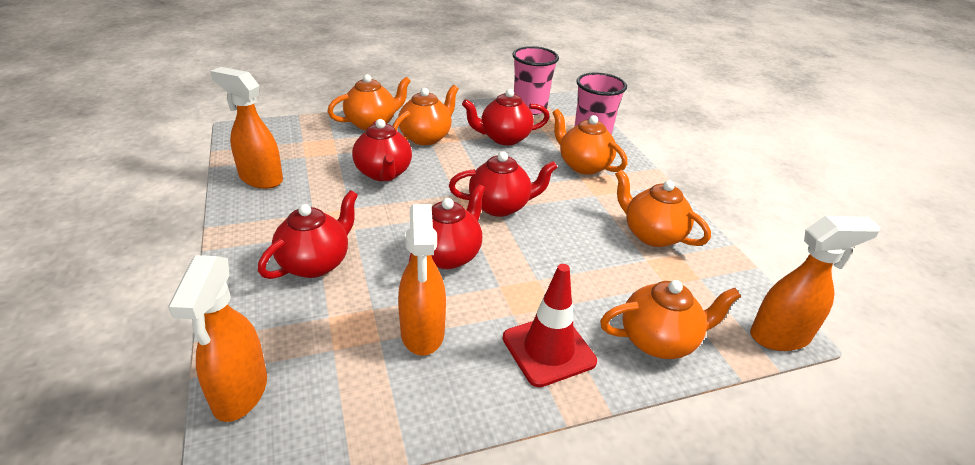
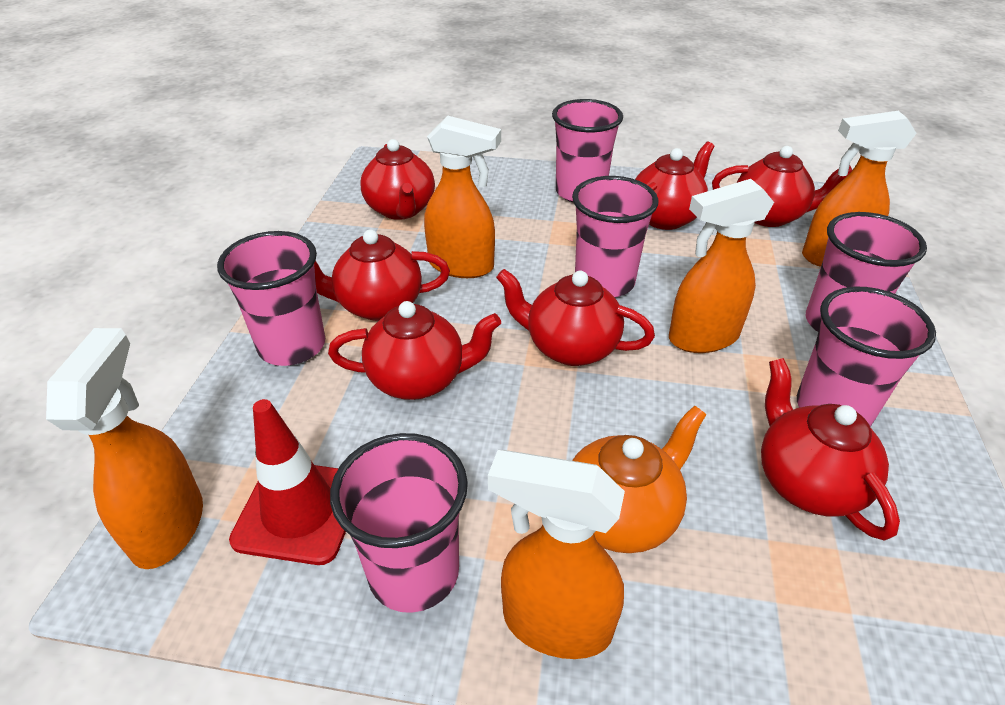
orange spray bottle: [168,255,267,422] [210,67,283,189] [398,204,446,356] [750,216,881,351] = 4 -> [46,328,203,569] [424,116,501,278] [488,450,625,659] [669,179,774,353] [802,111,917,267] = 5
orange teapot: [327,74,411,130] [393,85,459,145] [552,109,627,175] [600,280,741,359] [615,170,711,247] = 5 -> [572,405,707,553] = 1
pink cup: [512,46,559,115] [574,72,627,135] = 2 -> [217,231,325,366] [330,433,468,613] [552,99,623,202] [572,176,658,297] [797,287,936,427] [806,212,927,332] = 6
red teapot: [258,190,358,279] [352,119,412,181] [409,184,485,269] [449,151,558,217] [462,89,550,145] = 5 -> [314,229,450,321] [328,301,501,400] [360,139,435,220] [496,269,655,366] [635,142,714,230] [712,146,852,227] [761,358,900,541] = 7

